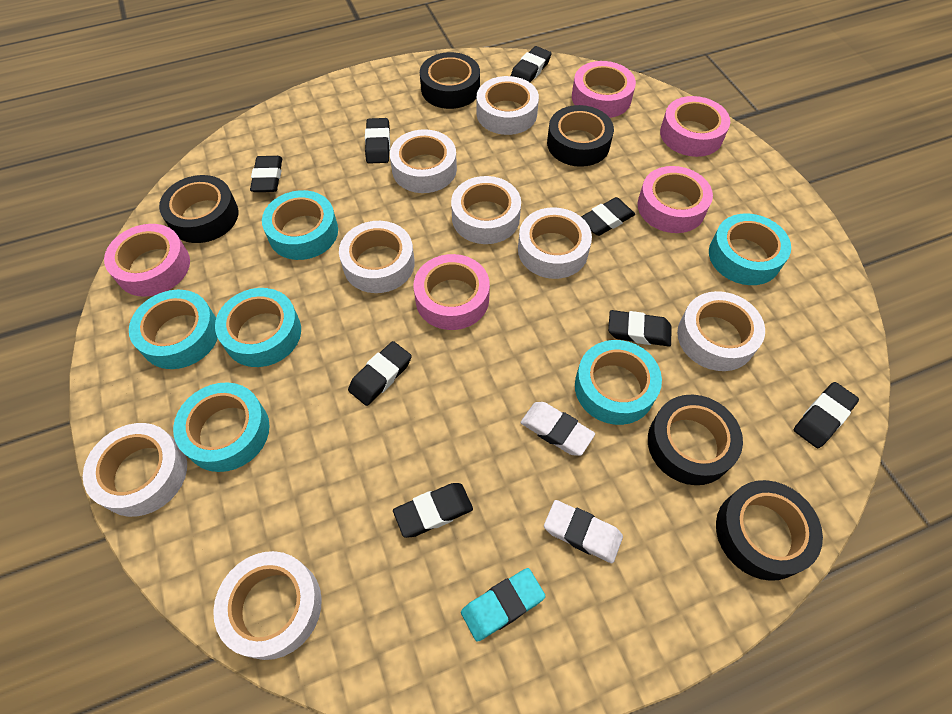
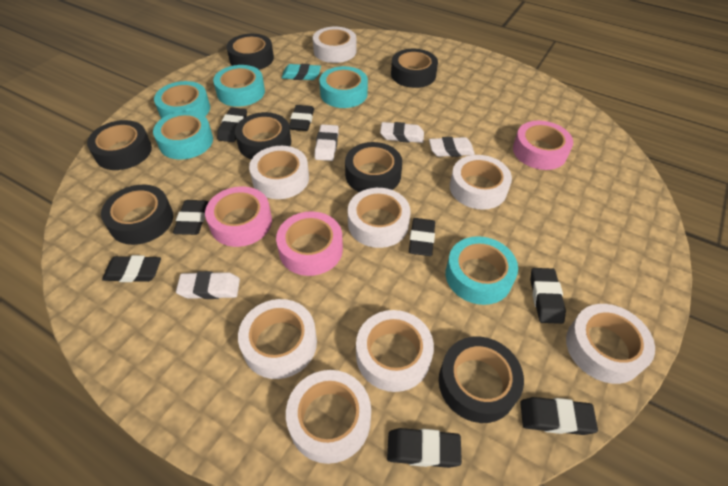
black tape: [159,175,239,243] [420,52,480,109] [547,105,614,167] [648,395,743,485] [716,480,823,581] = 5 -> [87,120,152,170] [101,185,173,245] [226,34,274,70] [235,112,291,159] [345,142,402,192] [391,49,438,88] [439,336,524,423] = 7
pink tape: [104,224,190,297] [414,254,490,330] [572,61,636,118] [638,166,713,233] [660,96,730,157] = 5 -> [205,186,272,247] [276,211,343,276] [513,121,573,170] = 3
turquoise tape: [129,290,218,369] [173,382,270,472] [215,288,301,367] [262,190,338,260] [575,340,662,425] [709,213,791,285] = 6 -> [153,111,213,160] [154,81,210,119] [213,65,265,107] [319,66,368,108] [446,236,518,305] = 5
white eraser: [521,402,595,456] [544,500,623,563] = 2 -> [176,271,240,299] [314,124,339,161] [380,122,424,143] [429,137,475,157] = 4

